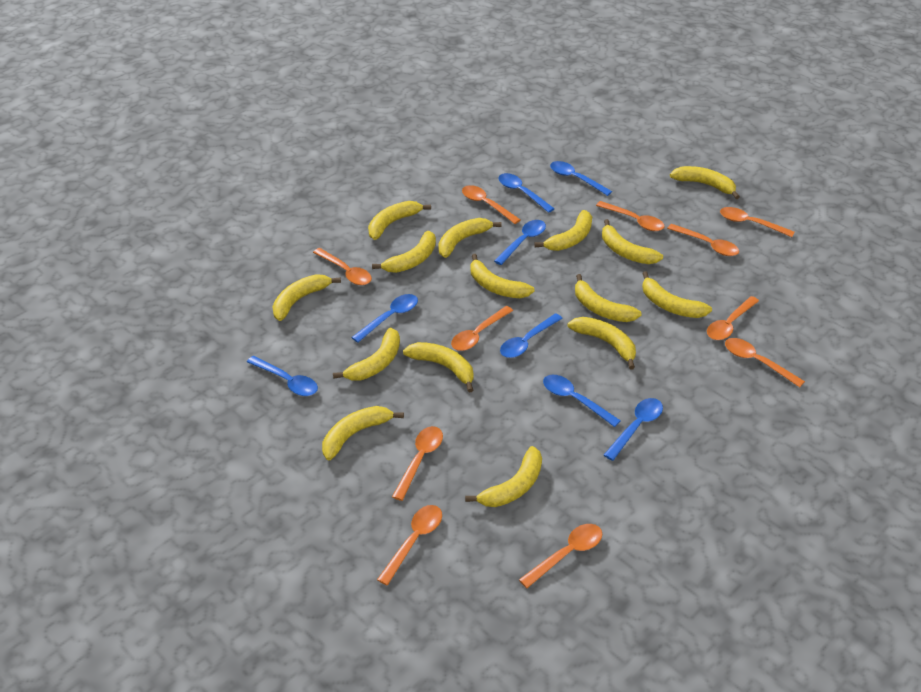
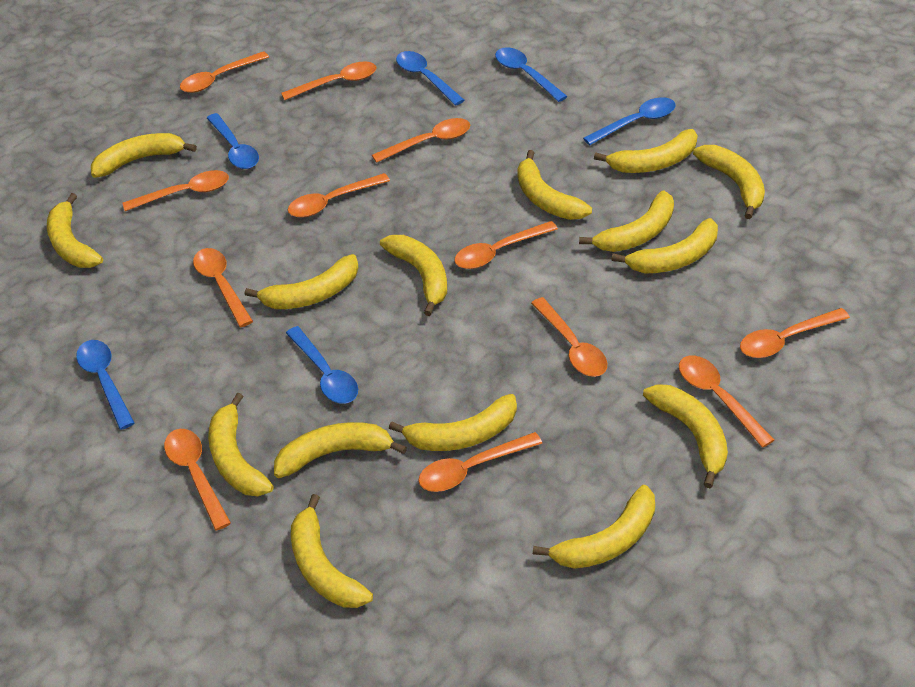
blue spoon: [247,356,318,396] [351,294,418,343] [494,220,546,265] [498,173,555,213] [500,313,563,358] [543,375,621,427] [550,161,612,196] [604,398,663,461] = 8 -> [76,340,135,430] [207,113,259,169] [286,326,358,404] [396,51,464,106] [495,47,568,102] [583,97,676,145] = 6
orange spoon: [313,248,372,285] [377,505,442,585] [392,426,443,501] [451,306,513,351] [462,185,520,224] [519,524,603,588] [596,201,665,231] [667,224,739,256] [707,296,759,340] [720,207,795,237] [725,338,805,387] = 11 -> [123,170,229,211] [164,429,231,531] [180,51,269,93] [193,248,253,327] [281,61,377,100] [288,173,390,217] [372,118,470,163] [418,432,542,492] [454,221,558,269] [531,297,608,377] [679,356,774,448] [740,308,850,358] = 12

